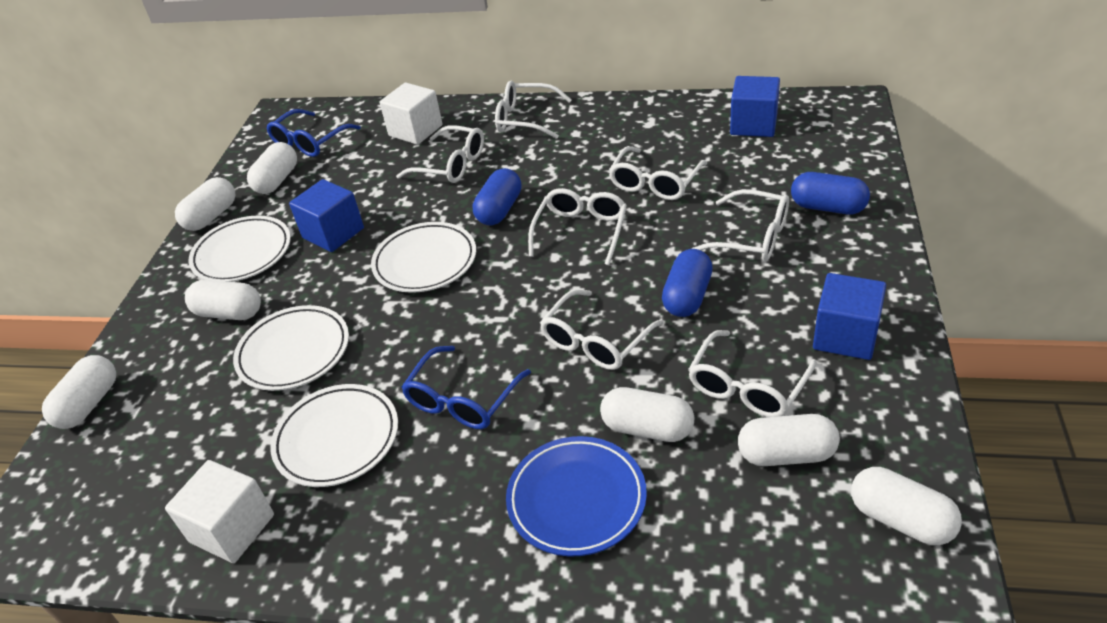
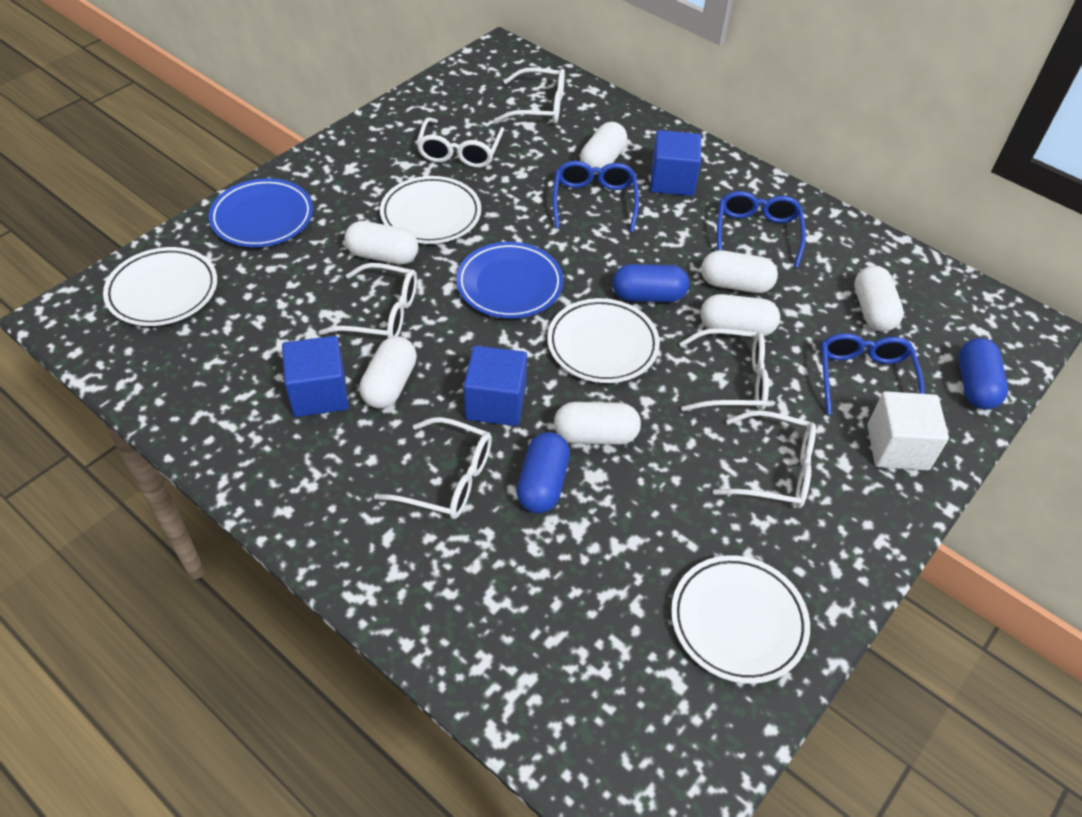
blue glasses: [267,109,361,157] [401,346,531,429] = 2 -> [552,161,639,232] [717,191,806,268] [821,333,925,415] = 3
blue plate: [506,436,647,556] = 1 -> [209,178,313,247] [456,242,564,319] = 2
white cube: [165,460,274,563] [380,83,443,145] = 2 -> [867,391,949,470] = 1
white glasses: [396,125,484,183] [495,81,572,139] [528,188,627,266] [540,289,664,370] [608,146,707,200] [688,330,817,417] [692,189,789,261] = 7 -> [319,263,417,338] [374,417,492,519] [416,117,504,168] [494,67,565,124] [679,328,769,411] [713,410,816,508] = 6

